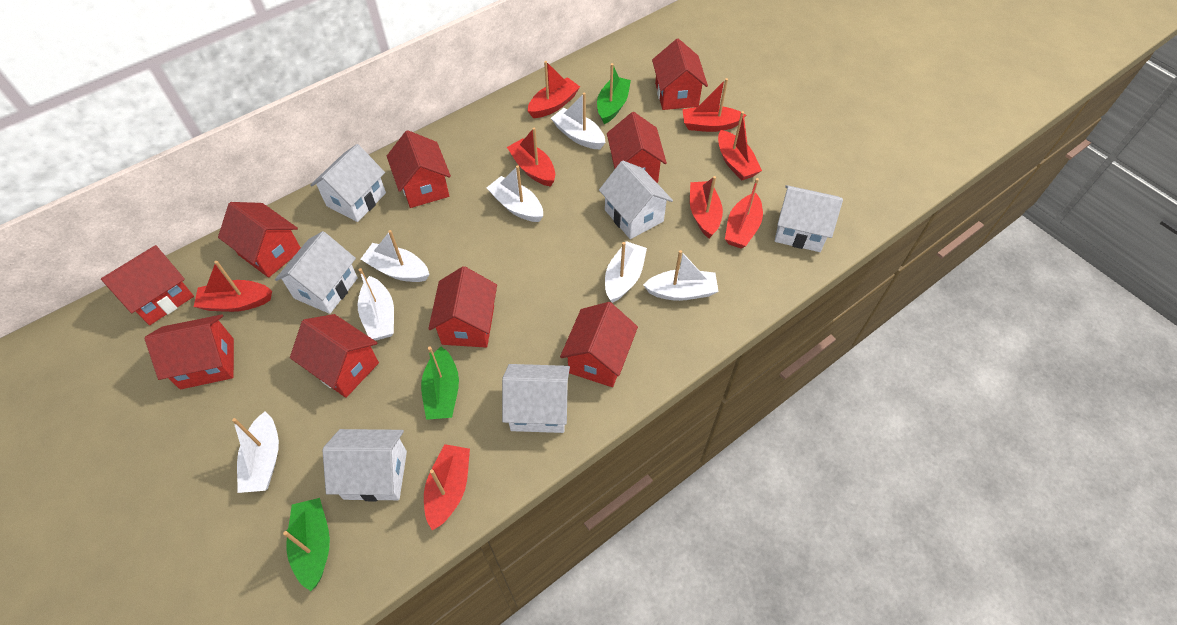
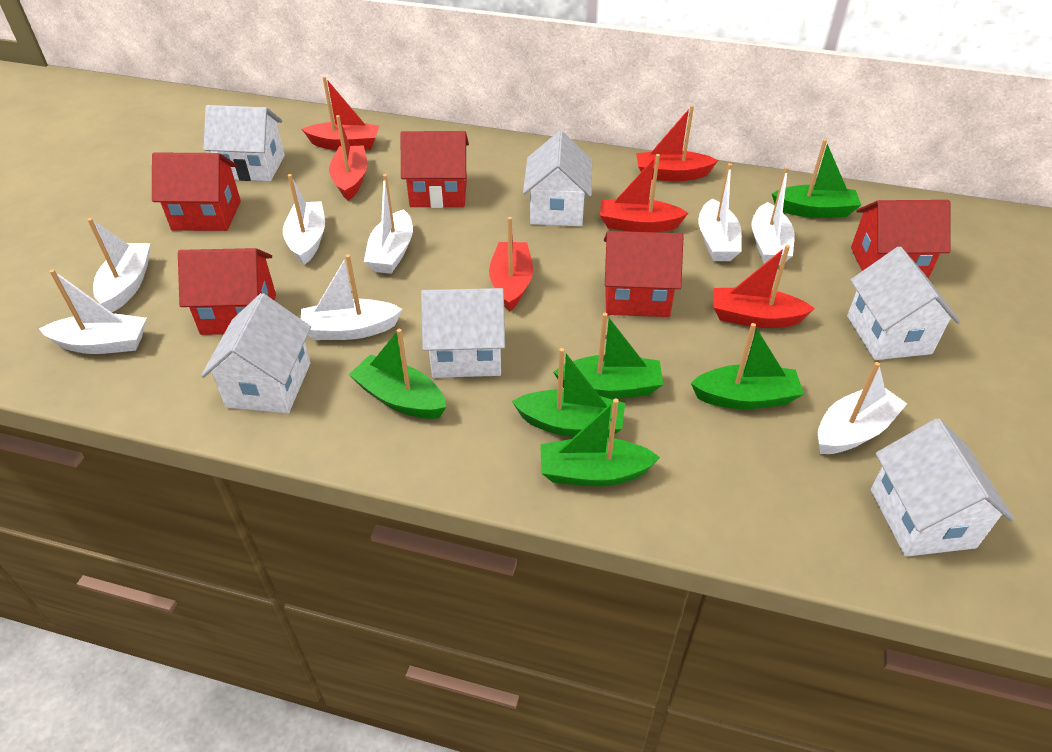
green boat: [283,498,330,591] [421,347,459,420] [597,63,631,124] = 3 -> [349,329,446,419] [512,348,625,437] [540,399,660,486] [553,313,663,399] [691,323,804,409] [772,139,861,218] = 6
red boat: [194,261,272,312] [424,444,470,531] [507,128,555,187] [528,61,580,118] [682,78,746,132] [690,176,723,238] [718,111,762,181] [725,178,763,249] = 8 -> [302,76,380,150] [329,115,367,201] [489,217,533,311] [600,154,688,232] [636,105,718,181] [713,245,815,328] = 6
red house: [101,245,194,325] [145,314,234,389] [218,202,301,278] [290,314,379,398] [387,130,451,208] [428,266,497,348] [560,302,638,387] [607,112,667,183] [652,39,708,110] = 9 -> [152,152,241,231] [178,248,276,335] [401,131,469,208] [604,231,684,317] [851,200,950,279] = 5
white boat: [232,411,279,493] [358,268,394,340] [361,230,429,282] [487,165,543,222] [551,92,605,149] [605,241,647,303] [643,250,719,301] = 7 -> [39,269,147,354] [87,218,150,312] [283,174,325,265] [301,254,402,340] [364,174,413,274] [698,163,742,261] [752,167,795,265] [818,362,907,454] = 8

